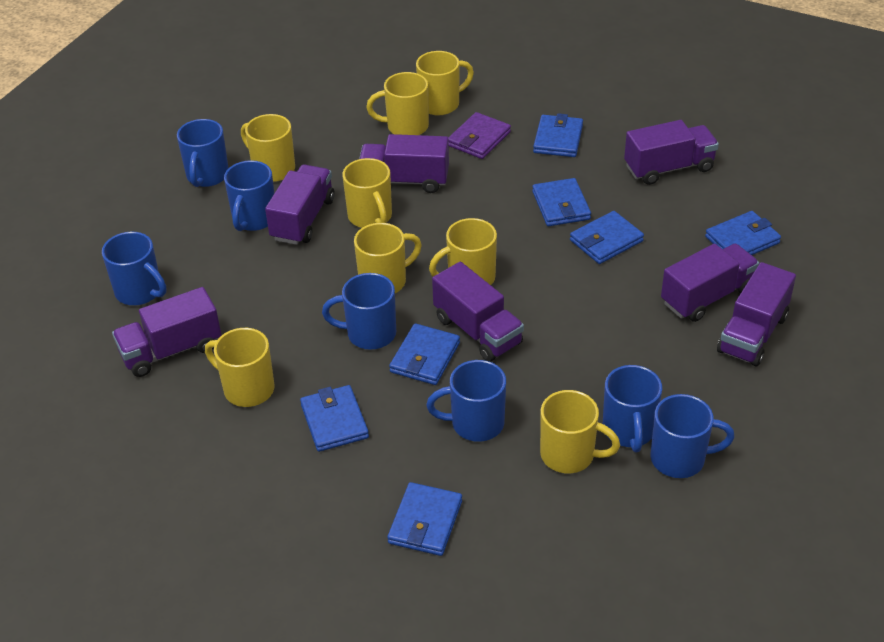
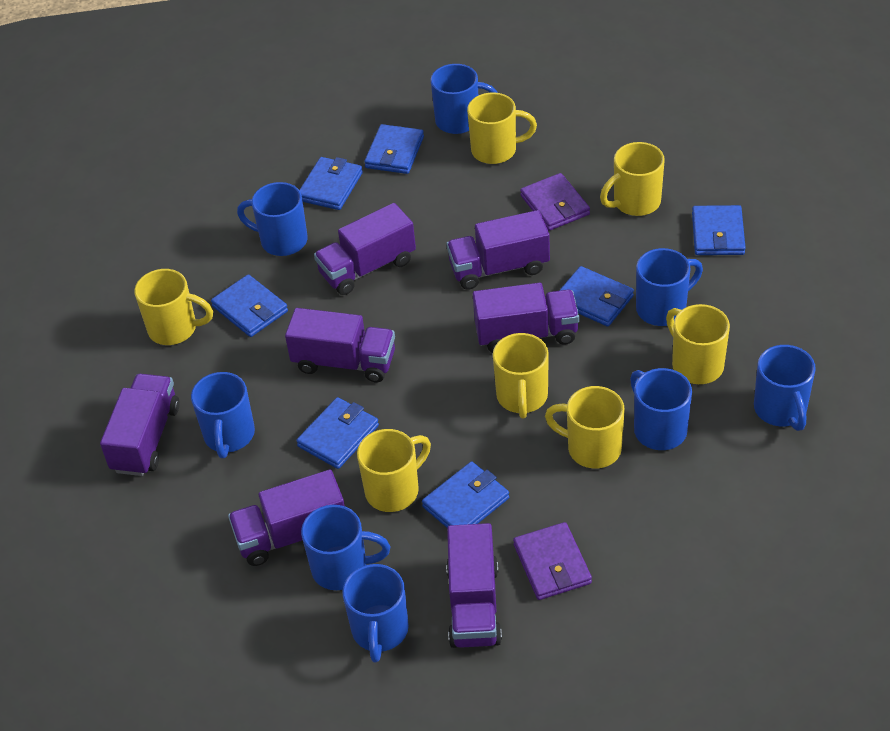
blue mug: [102,232,166,305] [177,119,229,187] [224,160,274,231] [322,273,396,350] [426,360,506,442] [603,365,662,452] [651,394,735,478] = 7 -> [191,372,255,458] [237,182,308,256] [301,505,390,590] [342,564,409,663] [430,64,498,134] [630,368,692,450] [636,248,703,326] [754,345,816,431] = 8
purple wallet: [448,112,511,159] = 1 -> [513,522,592,600] [520,173,590,231] = 2
yellow mug: [205,328,275,407] [241,114,295,182] [342,158,392,228] [354,223,422,293] [366,72,429,135] [416,51,474,115] [429,218,497,285] [540,390,620,473] = 8 -> [134,269,213,345] [357,429,431,512] [467,92,537,164] [493,333,549,419] [545,386,625,468] [600,142,665,216] [666,304,730,384] = 7

